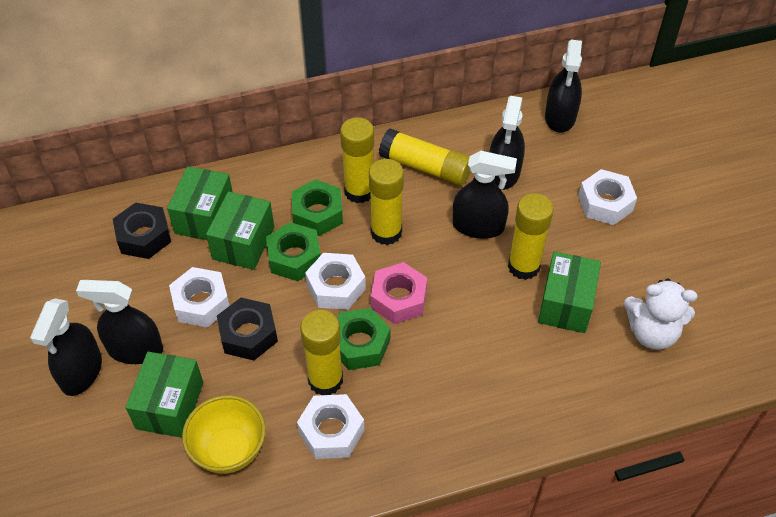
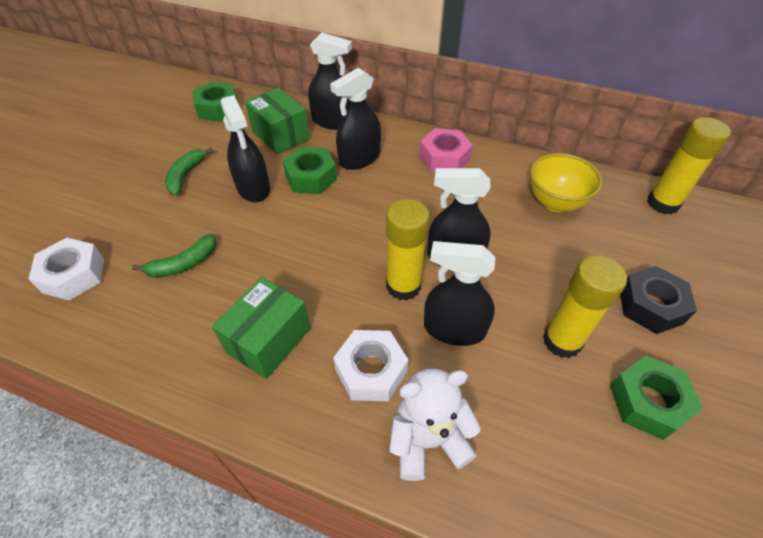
black nut: [113,202,171,259] [217,298,278,360] = 2 -> [620,266,697,334] = 1
green banana: none = 0 -> [132,234,217,278] [165,148,213,195] = 2
green box: [126,352,203,438] [167,166,233,240] [206,191,274,270] [538,251,601,333] = 4 -> [212,277,310,379] [245,88,310,155] = 2
white nut: [169,267,230,328] [297,394,364,459] [305,253,366,310] [578,169,637,225] = 4 -> [29,238,104,301] [333,330,408,401] = 2
yellow glue stick: [300,310,343,395] [340,117,374,203] [369,159,404,245] [379,128,470,186] [508,193,554,280] = 5 -> [386,199,430,301] [543,255,627,358] [647,117,731,214] = 3

